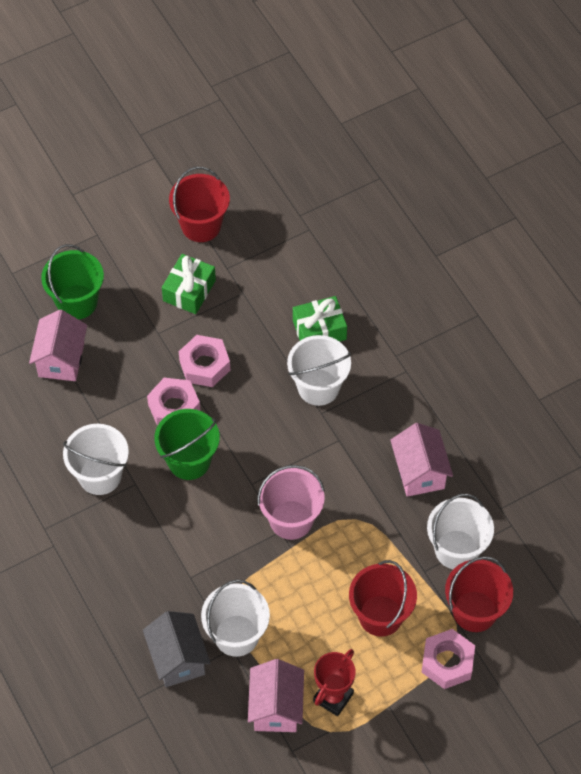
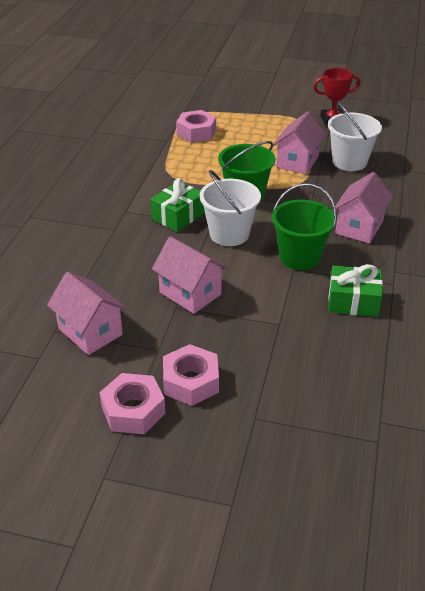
grey house: [143,611,211,687] = 1 -> none = 0
pink bucket: [258,465,325,540] = 1 -> none = 0
pink house: [29,310,87,381] [248,659,304,732] [390,423,453,497] = 3 -> [47,272,127,355] [152,236,228,314] [273,111,326,174] [333,172,393,243] = 4
red bucket: [169,167,230,242] [349,560,417,636] [445,556,513,632] = 3 -> none = 0
white bucket: [63,424,129,495] [201,580,270,657] [287,335,351,406] [427,494,494,569] = 4 -> [200,170,261,246] [328,102,382,171] = 2

